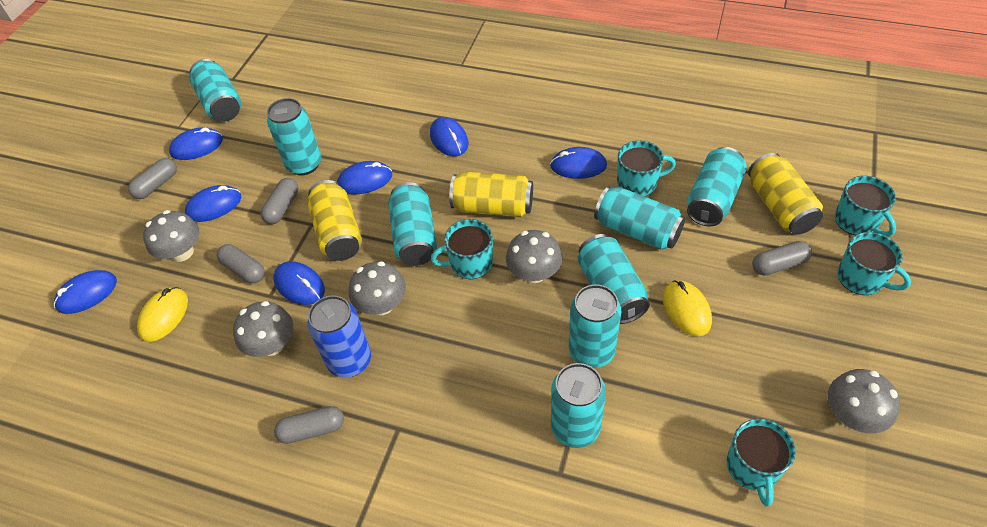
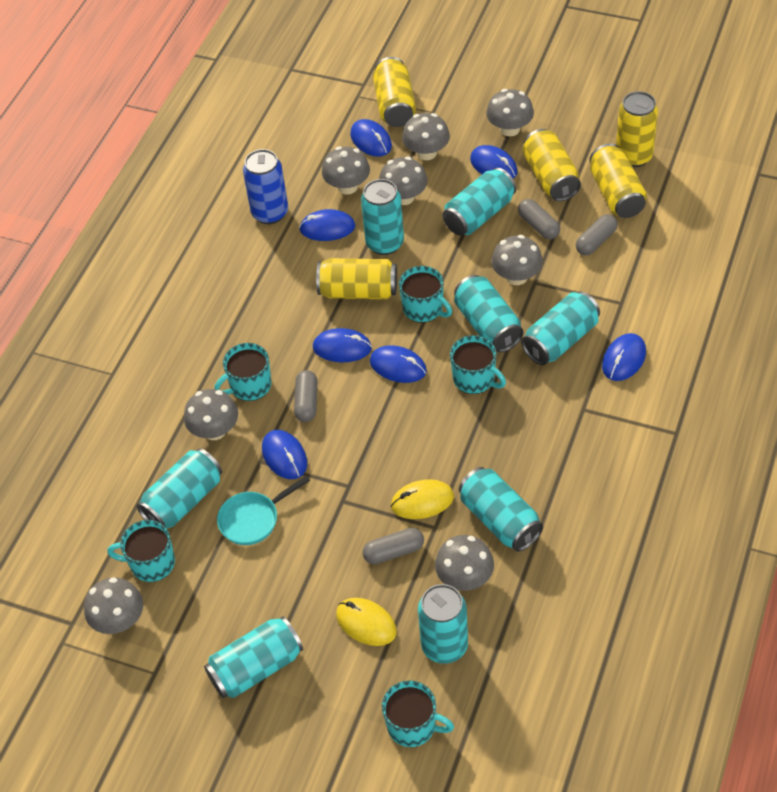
grey capsule: [128,158,177,199] [217,244,265,283] [261,178,298,224] [274,406,344,444] [752,241,812,276] = 5 -> [294,370,317,422] [363,528,424,564] [518,199,560,239] [576,214,618,255] = 4
grey mushroom: [143,210,199,262] [233,301,293,357] [349,261,406,315] [506,230,562,283] [828,369,900,434] = 5 -> [84,577,143,634] [184,389,238,440] [322,146,370,194] [379,157,428,205] [402,113,450,160] [435,535,494,591] [486,89,534,136] [491,235,543,285] = 8
turquoise pan: none = 0 -> [217,475,310,545] = 1
yellow can: [307,180,362,261] [449,172,533,217] [748,153,823,235] = 3 -> [316,258,397,299] [373,57,416,127] [522,129,581,201] [589,143,647,218] [616,91,658,167] = 5

